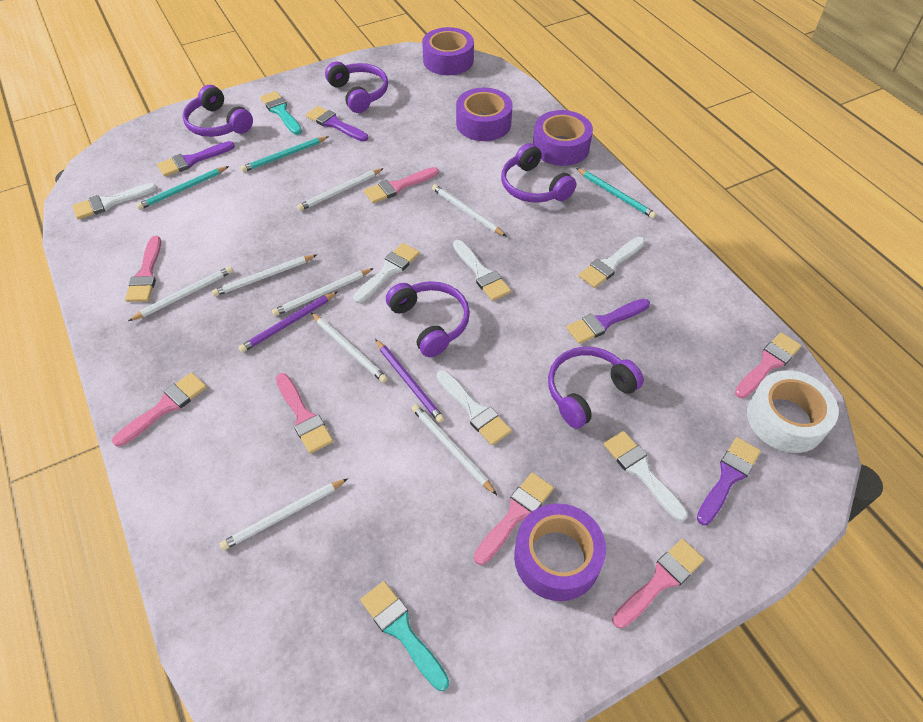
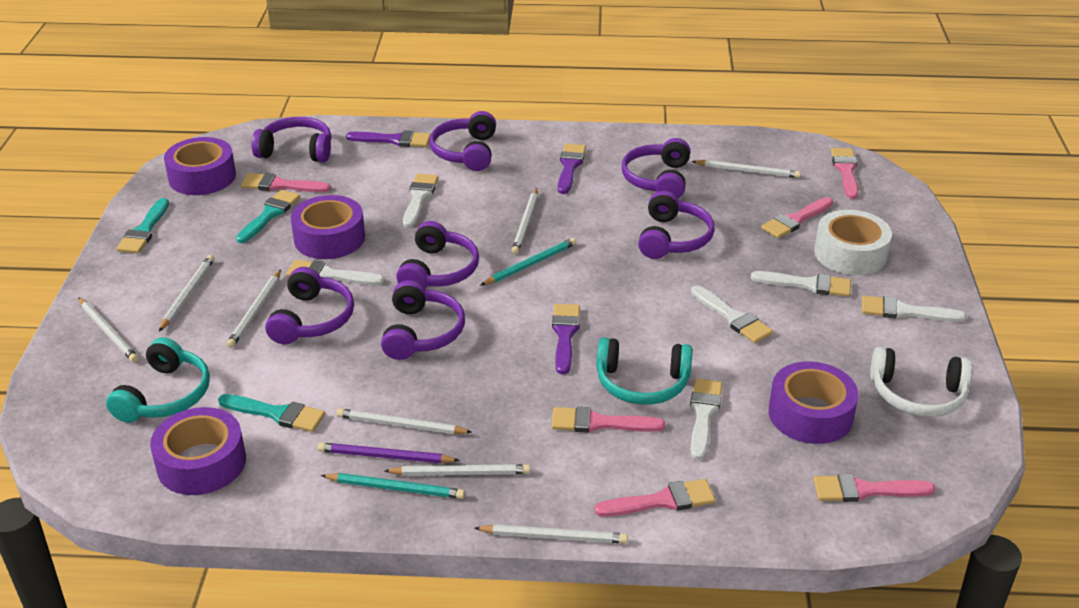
pink brush: [112,372,207,447] [125,236,161,302] [276,373,333,454] [364,167,439,204] [474,473,554,565] [612,539,705,629] [735,332,802,398] = 7 -> [241,173,331,192] [551,407,665,433] [594,479,715,517] [761,197,833,238] [813,474,936,502] [831,148,859,199] = 6
purple brush: [157,141,235,177] [306,106,368,141] [566,299,650,344] [697,437,761,525] = 4 -> [346,131,431,147] [552,304,580,374] [558,143,586,194] = 3
purple headphones: [183,85,253,137] [325,62,388,113] [386,281,470,357] [501,143,576,203] [548,347,644,429] = 5 -> [252,117,331,162] [265,267,354,344] [381,280,465,360] [396,221,479,289] [430,111,496,171] [622,138,690,198] [638,191,714,259] = 7
purple pencil: [239,291,338,353] [375,339,445,423] = 2 -> [318,442,460,463] = 1
turquoise brush: [260,91,302,135] [360,581,449,691] = 2 -> [116,198,169,253] [218,394,325,432] [236,189,300,243] = 3
turquoise headphones: none = 0 -> [106,337,210,423] [596,337,693,405] = 2
turquoise pencil: [136,166,229,210] [241,136,329,172] [576,168,656,219] = 3 -> [321,473,465,499] [481,238,577,285] = 2
white headphones: none = 0 -> [870,347,973,417] = 1

